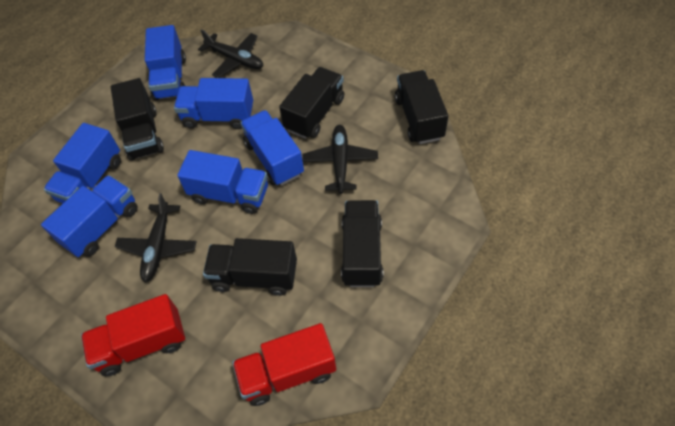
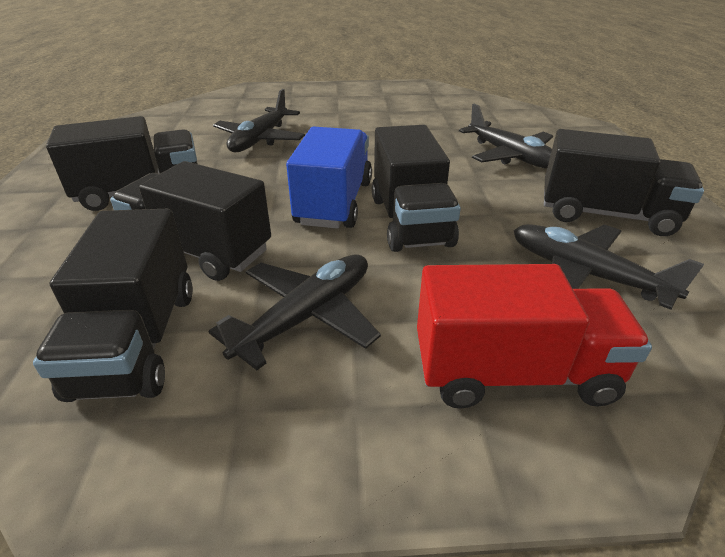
black plane: [115,193,197,282] [198,29,263,78] [302,125,378,194] = 3 -> [209,255,381,370] [213,89,305,152] [459,104,553,169] [513,224,704,310] = 4
blue truck: [41,175,138,257] [44,123,121,203] [145,25,186,101] [174,78,253,129] [177,150,268,214] [240,110,304,186] = 6 -> [286,127,372,229] = 1
red truck: [81,294,185,376] [232,323,336,406] = 2 -> [417,264,652,409] = 1

